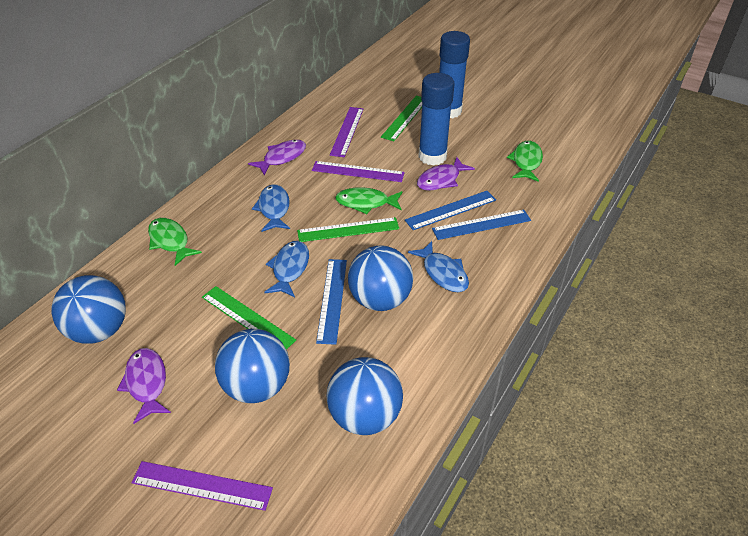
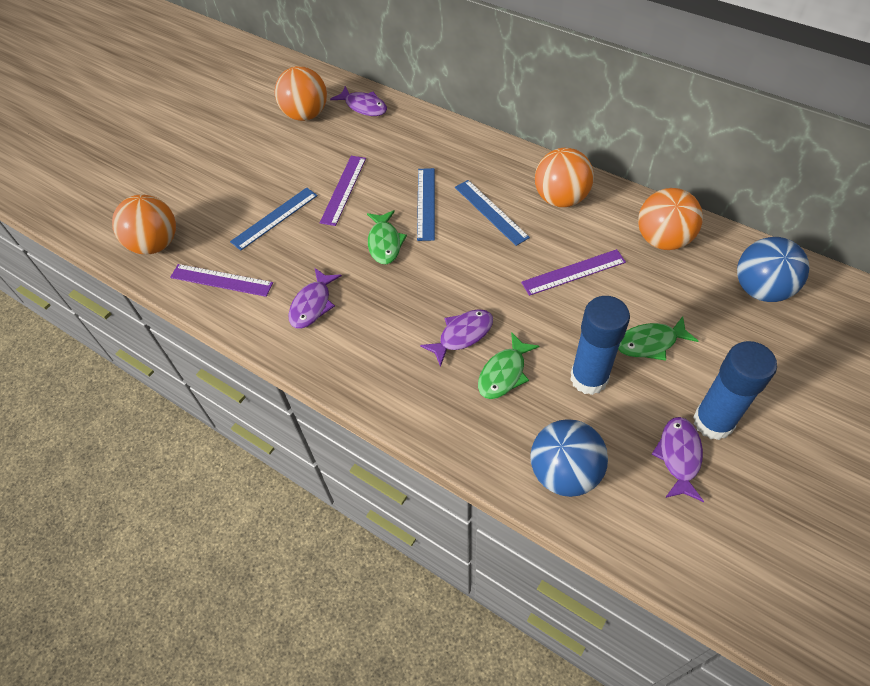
blue ball: [51,275,126,344] [215,329,290,403] [326,357,403,435] [348,246,413,311] = 4 -> [530,419,608,497] [737,237,809,302] = 2
blue fish: [252,184,290,232] [264,241,309,297] [408,241,469,292] = 3 -> none = 0
green ruler: [202,286,296,349] [297,217,399,242] [381,96,422,141] = 3 -> none = 0
orange ball: none = 0 -> [112,194,176,254] [275,66,327,121] [535,148,594,207] [638,188,703,250] = 4
purple fish: [117,348,171,424] [248,140,306,176] [417,157,475,191] = 3 -> [288,268,342,329] [330,86,387,116] [420,309,493,367] [652,417,704,502] = 4

